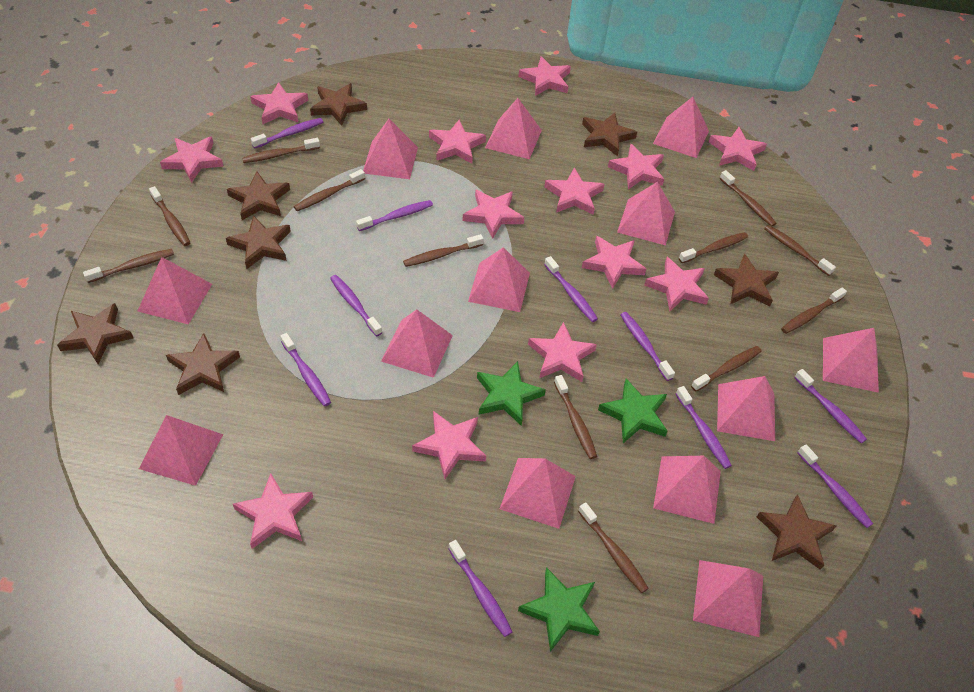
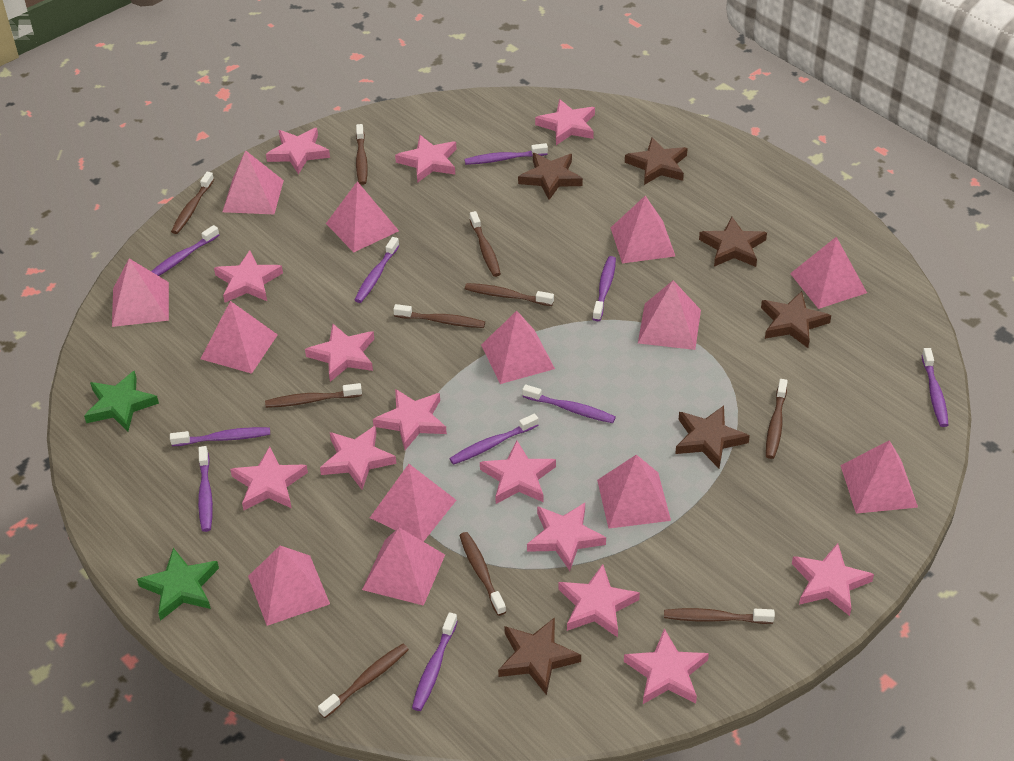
brown star: [57,303,133,364] [166,333,240,395] [226,216,291,269] [227,171,290,220] [310,83,367,126] [582,113,637,156] [714,253,779,307] [757,494,837,570] = 8 -> [498,617,581,695] [518,153,583,200] [625,137,688,185] [675,406,750,468] [699,217,767,267] [761,291,831,348] = 6
brown toothbrush: [83,249,174,283] [149,186,191,246] [242,138,320,163] [294,169,365,211] [403,234,484,267] [554,375,597,459] [578,503,649,593] [679,232,748,263] [691,346,762,392] [720,170,777,226] [764,225,836,276] [781,287,847,334] = 12 -> [171,172,214,234] [265,383,362,408] [318,644,409,718] [356,124,368,185] [393,304,485,328] [459,532,506,616] [465,283,554,306] [470,211,501,277] [664,608,775,624] [766,379,788,459] = 10
green star: [477,361,546,426] [518,567,600,652] [598,379,668,443] = 3 -> [84,371,159,431] [137,548,219,621] = 2

